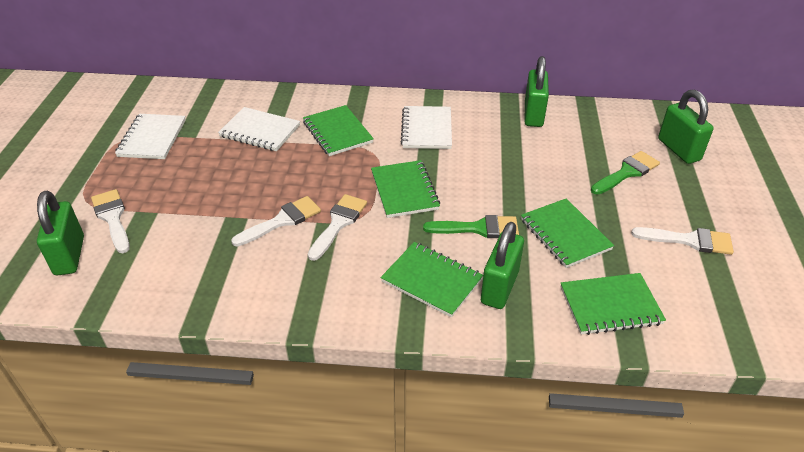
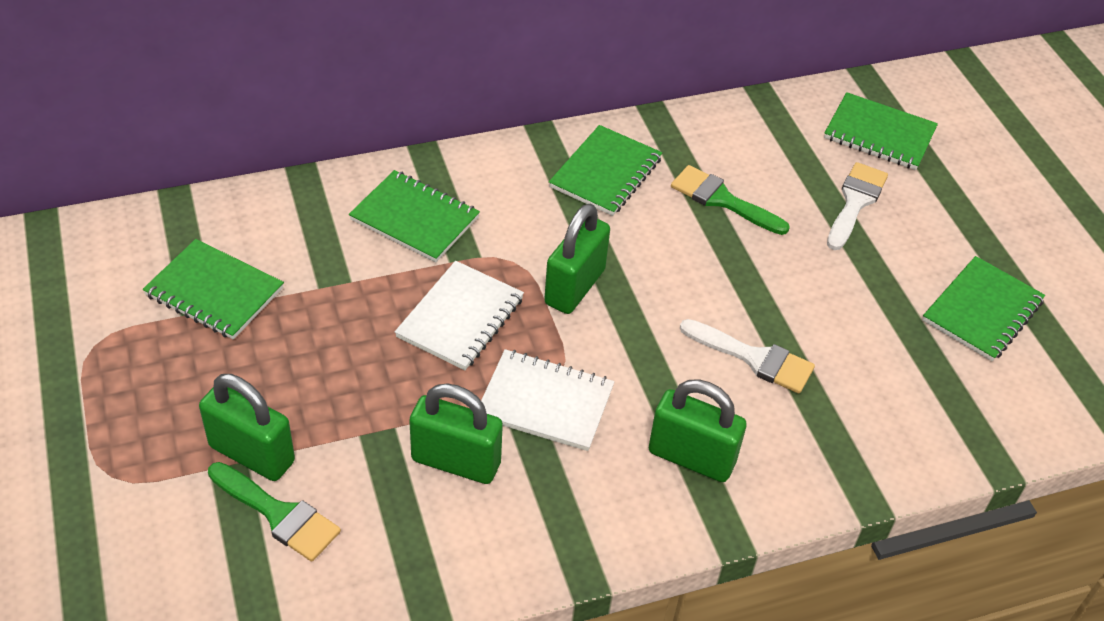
white brush: [91,189,130,253] [231,196,321,247] [308,194,367,261] [631,227,734,255] = 4 -> [680,319,815,393] [827,162,888,250] = 2
white notebook: [115,114,186,159] [218,107,300,151] [401,106,452,149] = 3 -> [395,261,524,370] [481,349,614,451] = 2

